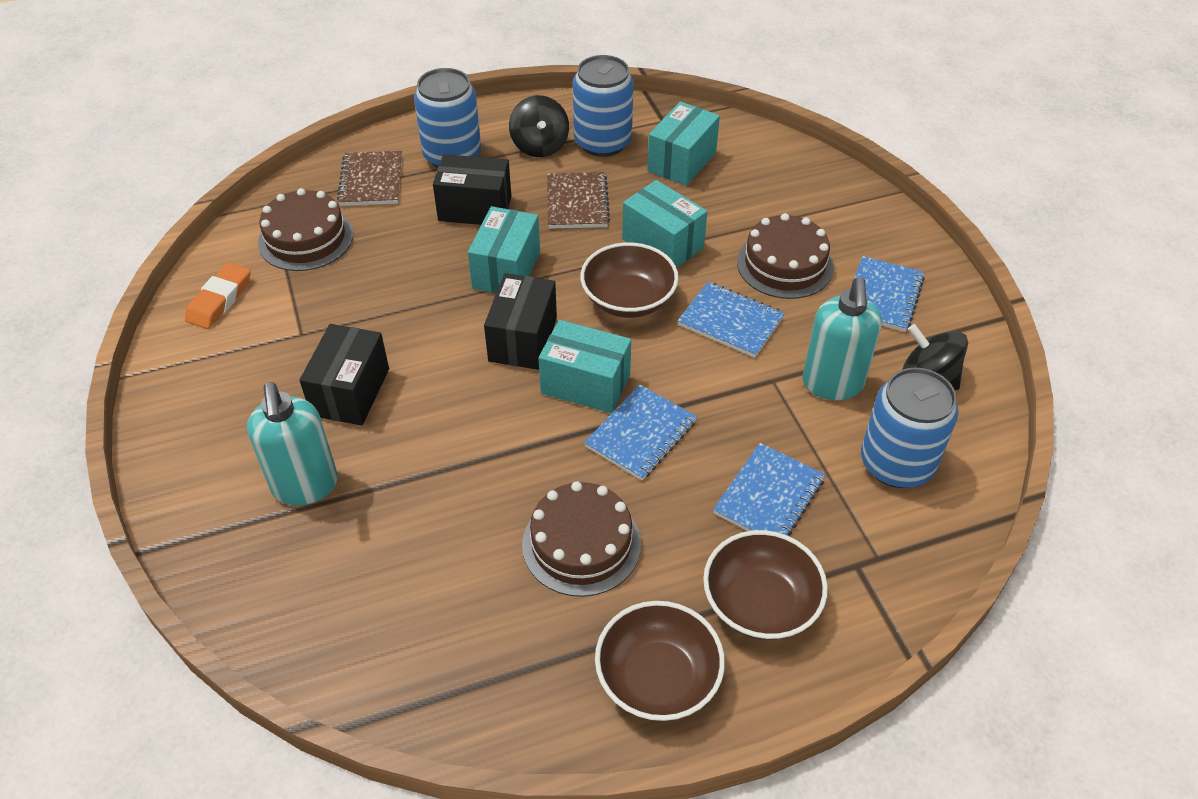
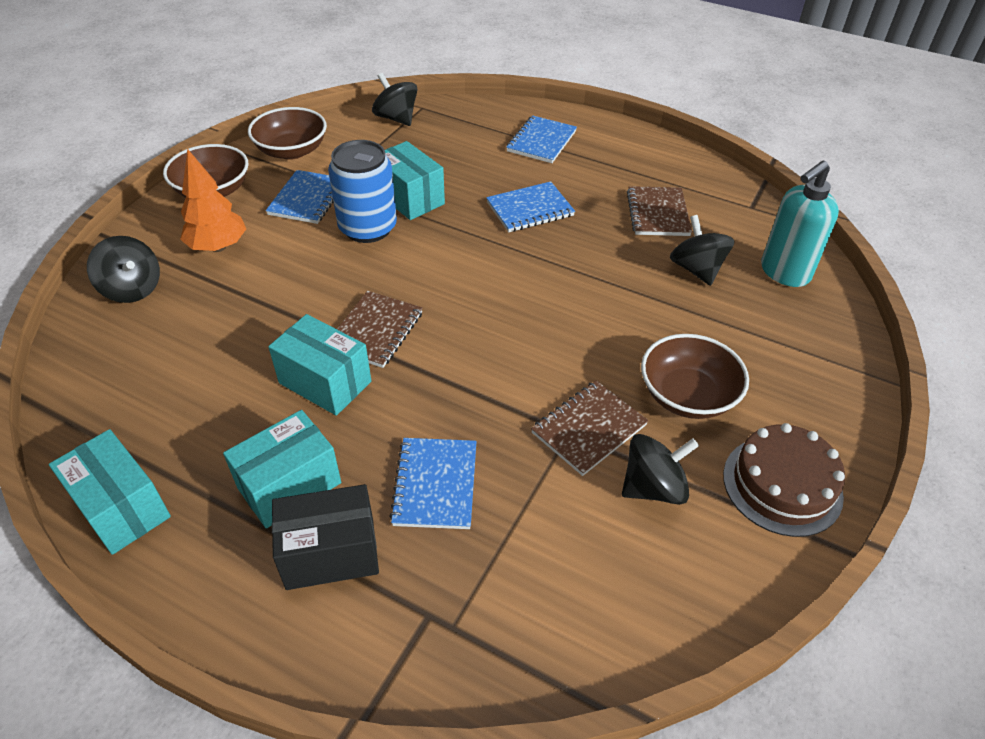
black box: [299,324,389,425] [433,154,512,225] [484,273,557,370] = 3 -> [272,484,379,590] = 1
black spinning top: [509,95,569,157] [902,324,968,390] = 2 -> [87,236,160,303] [372,73,418,126] [622,434,699,505] [670,215,735,286] = 4
blue can: [414,68,481,168] [573,55,634,157] [861,367,959,488] = 3 -> [328,140,397,243] = 1
brown cake: [258,188,353,271] [522,481,641,597] [737,213,833,299] = 3 -> [723,423,845,537] = 1
brown notebook: [337,151,402,206] [547,172,610,229] = 2 -> [337,291,423,368] [531,380,649,476] [627,186,692,236] = 3
orange eraser: [185,263,251,329] = 1 -> none = 0
orange tree: none = 0 -> [180,149,246,252] = 1
turquoise soap dispenser: [247,382,338,505] [802,277,882,400] = 2 -> [761,161,839,287] = 1

